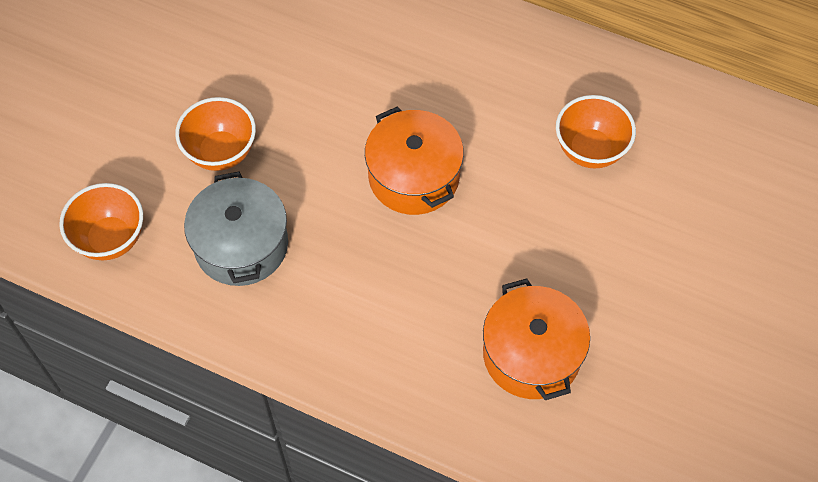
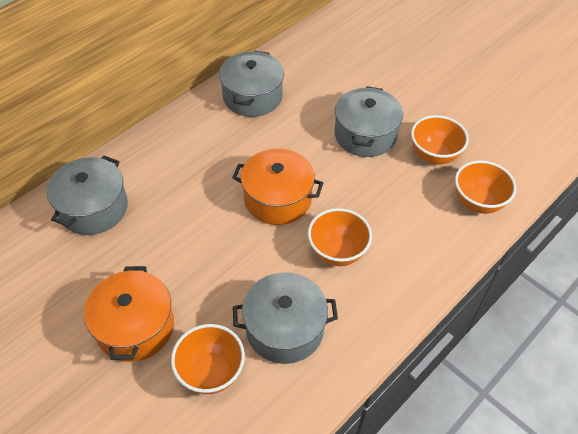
grey pot: [184,172,288,286] = 1 -> [46,156,128,235] [219,51,284,117] [233,272,338,364] [334,86,403,157] = 4
orange bowl: [59,183,143,260] [175,97,256,171] [556,95,636,168] = 3 -> [171,324,245,394] [308,208,372,266] [411,115,469,164] [455,160,516,214] = 4

